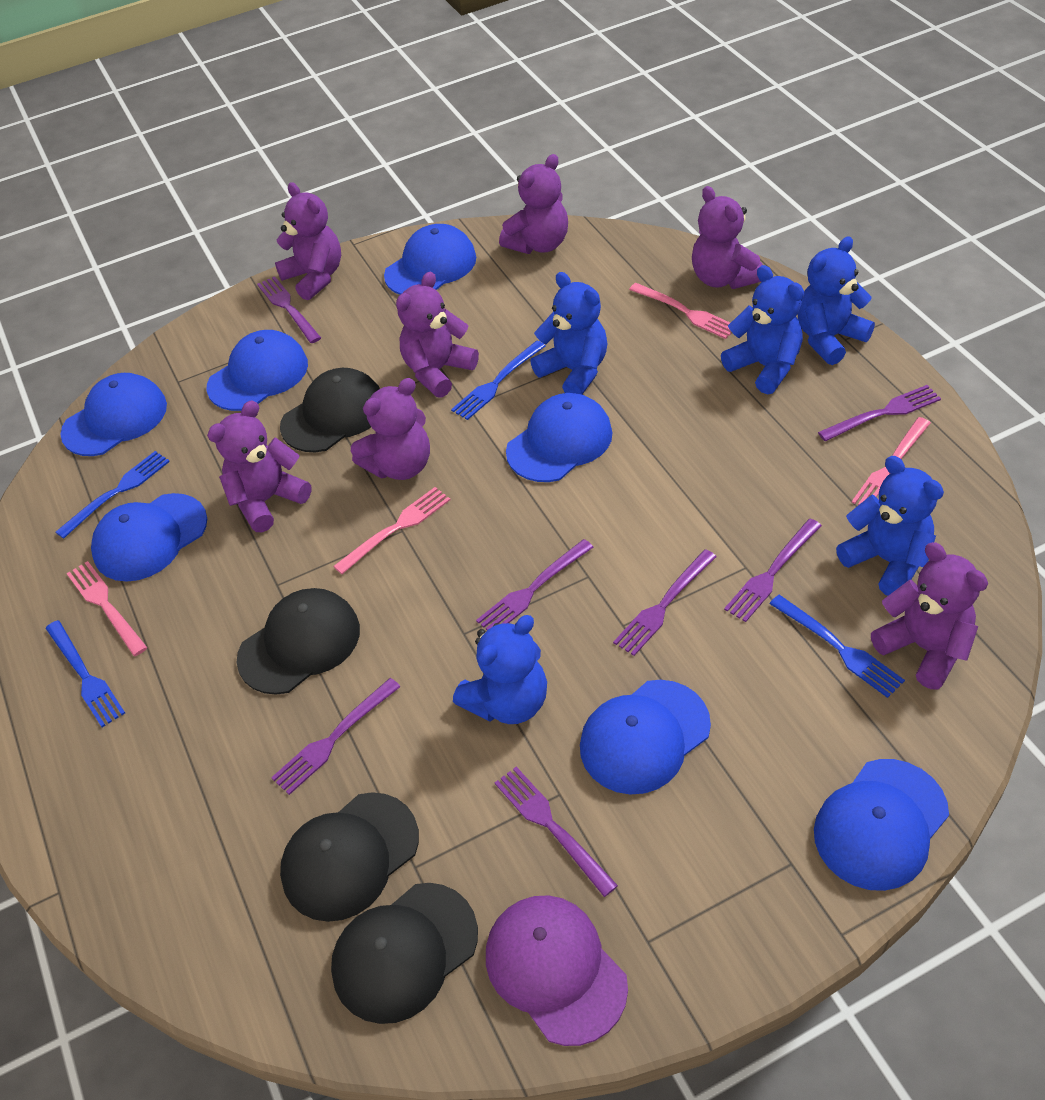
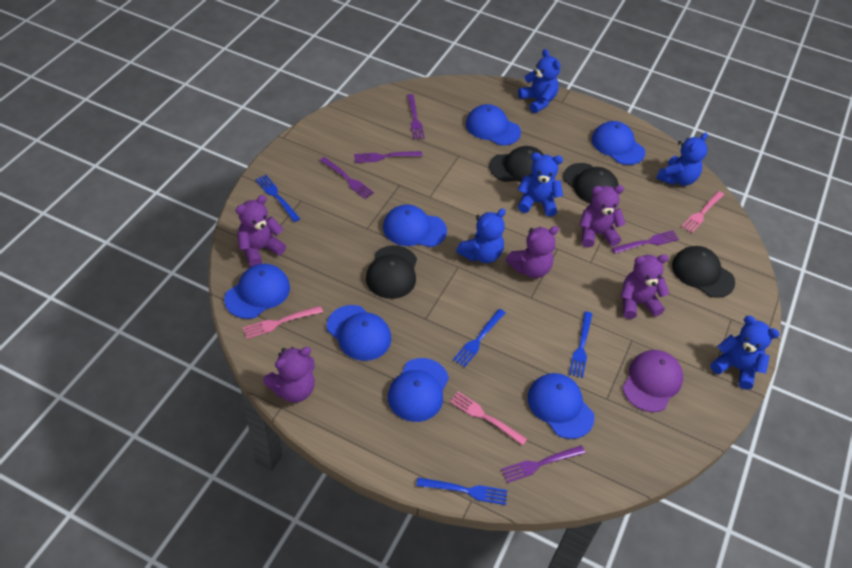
pink fork: [67,561,147,656] [333,487,450,574] [629,283,731,339] [852,417,931,505] = 4 -> [243,306,323,339] [450,391,527,446] [681,191,724,233] = 3
purple fork: [257,276,321,343] [271,678,401,795] [476,539,594,630] [495,766,618,897] [613,549,717,656] [724,519,822,622] [818,385,941,441] = 7 -> [320,157,374,199] [354,151,423,163] [407,94,425,139] [501,445,585,483] [612,230,679,254] = 5
purple teddy bear: [207,401,311,532] [275,182,341,300] [351,378,430,480] [396,272,479,398] [499,154,568,254] [692,186,763,289] [871,542,988,690] = 7 -> [236,195,286,267] [263,347,315,403] [506,226,559,278] [579,185,626,248] [621,254,669,319] = 5

